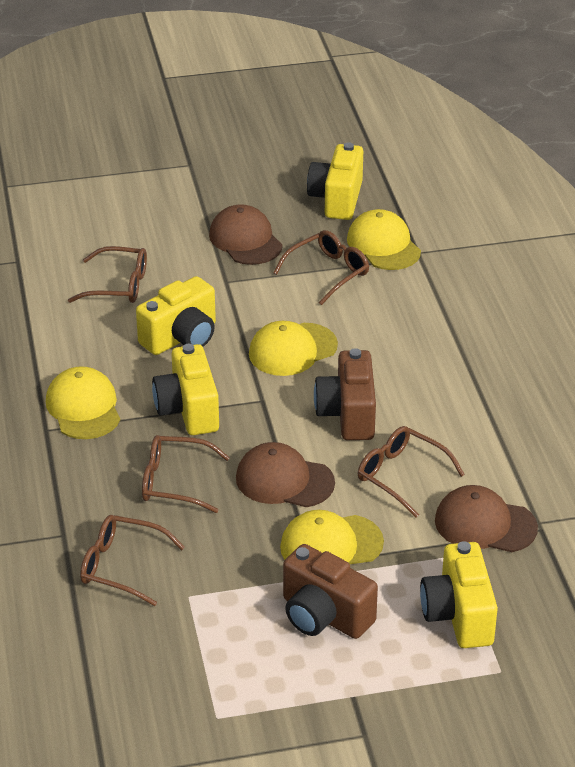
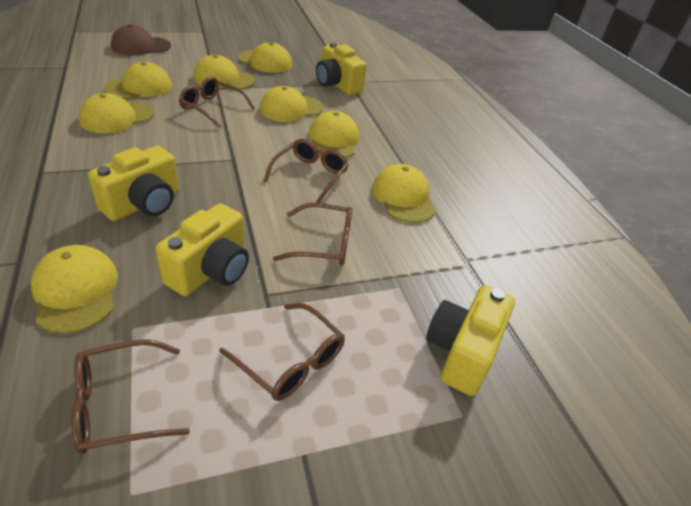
brown camera: [283,544,378,639] [314,348,376,440] = 2 -> none = 0
brown cap: [209,204,283,265] [236,442,335,507] [435,485,538,552] = 3 -> [111,24,171,55] = 1
yellow cap: [46,366,120,439] [249,321,338,376] [280,510,384,564] [347,209,421,270] = 4 -> [31,245,118,334] [78,93,154,134] [104,62,172,99] [194,55,255,89] [238,42,292,73] [260,86,323,122] [309,111,359,158] [372,164,436,223] = 8

